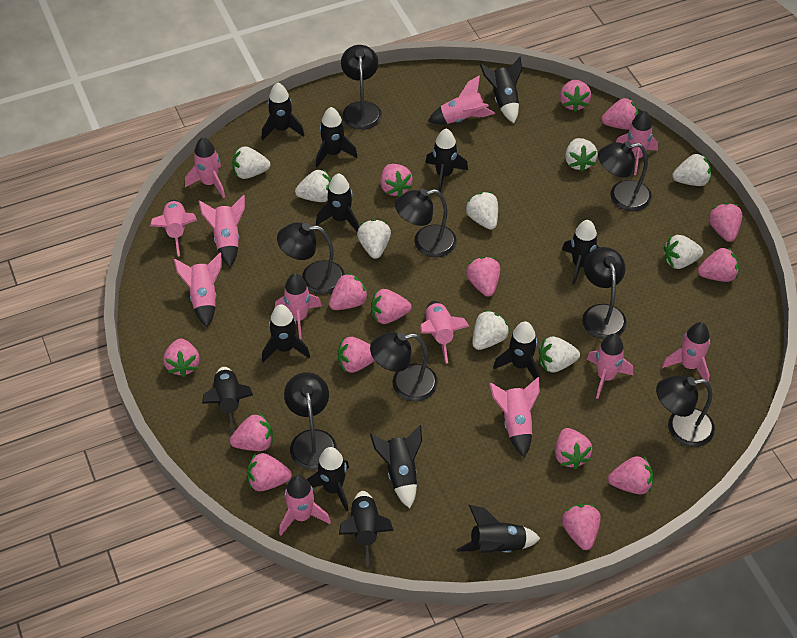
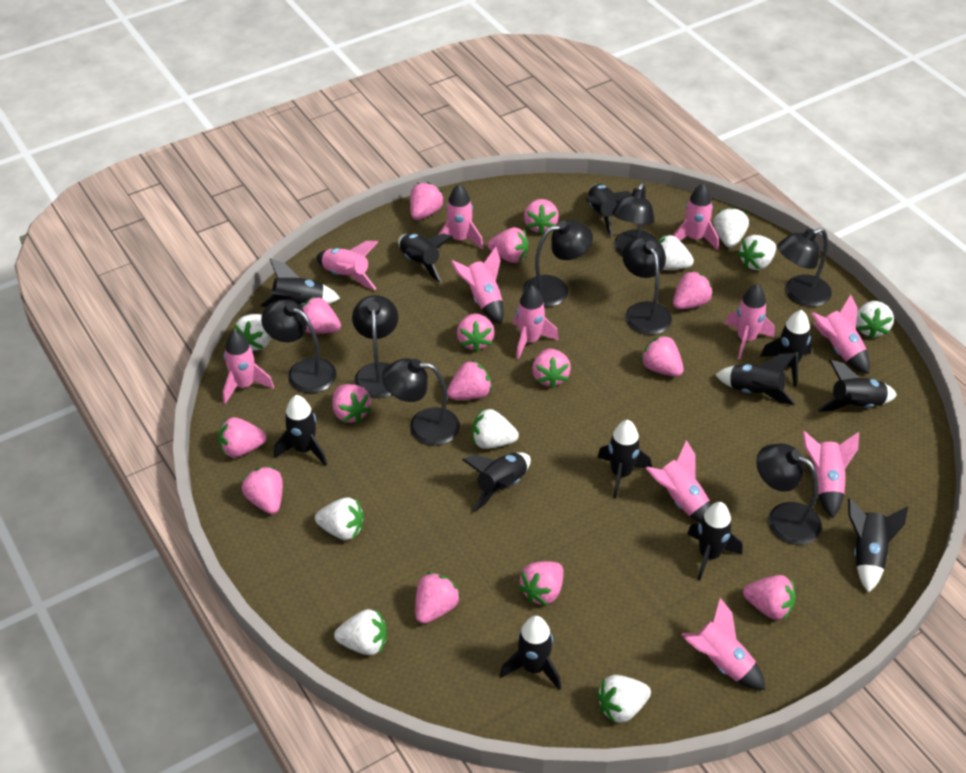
black rocket: [202,367,253,433] [261,83,305,141] [262,305,310,362] [307,447,349,512] [316,107,358,167] [316,173,359,232] [339,491,394,566] [370,425,422,508] [425,129,468,192] [456,505,541,553] [480,57,522,123] [493,321,540,383] [562,220,599,285] = 13 -> [260,258,340,307] [274,395,327,466] [398,233,453,283] [462,453,531,512] [500,616,561,690] [586,184,632,236] [597,420,651,498] [687,502,742,581] [715,353,796,406] [760,310,812,387] [817,360,897,412] [848,498,908,593] = 12
pink rocket: [150,200,197,257] [174,253,222,327] [185,137,225,198] [198,195,245,267] [275,273,322,340] [279,475,331,536] [420,301,469,363] [428,75,495,124] [489,377,540,457] [587,334,633,399] [616,110,658,175] [662,322,710,382] = 12 -> [223,330,274,404] [316,241,378,290] [438,184,483,250] [451,247,504,324] [513,285,559,360] [646,440,711,523] [673,183,719,250] [681,598,766,690] [725,284,775,359] [802,431,859,518] [811,295,870,374] = 11

